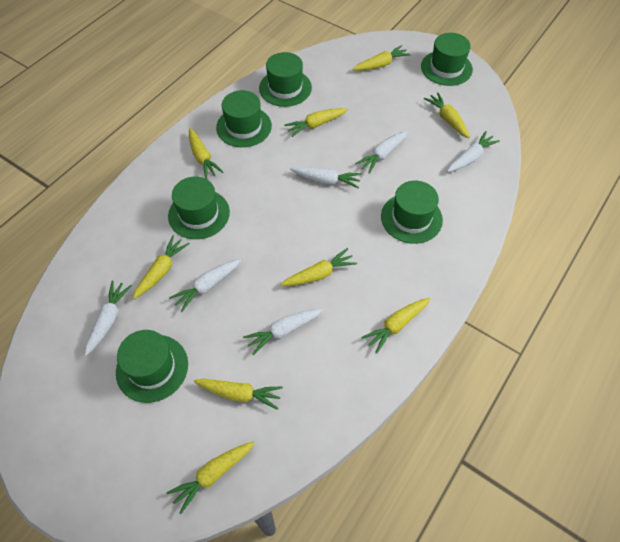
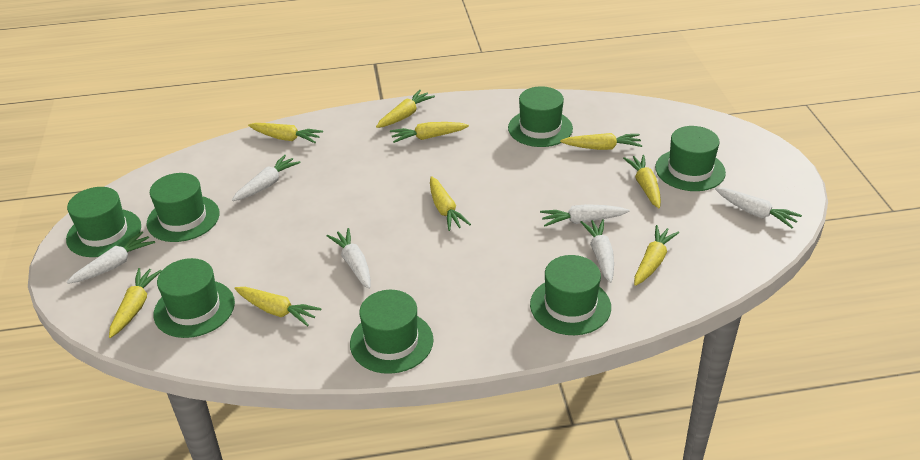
green hat: [116,330,188,403] [168,177,230,239] [216,90,272,147] [259,52,312,107] [381,181,443,244] [421,33,473,86] = 6 -> [66,187,141,257] [146,173,220,242] [153,258,235,338] [350,290,434,374] [508,86,573,147] [530,255,611,335] [655,126,726,191] = 7

